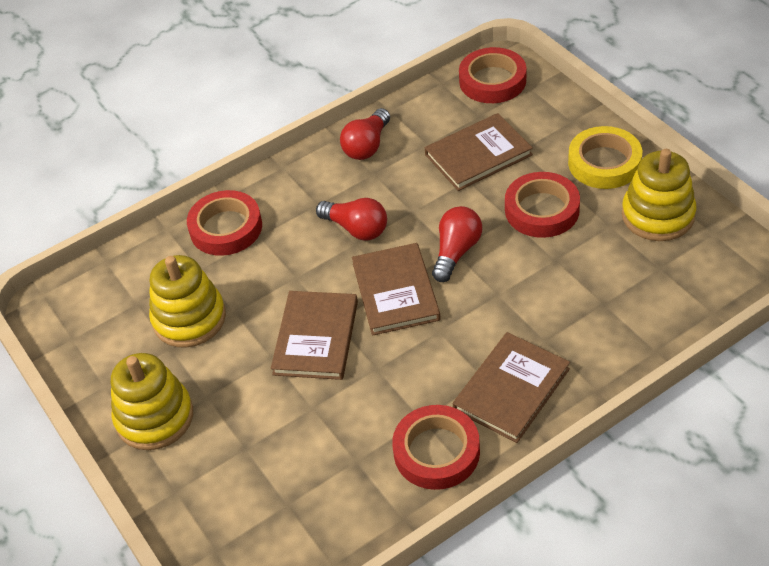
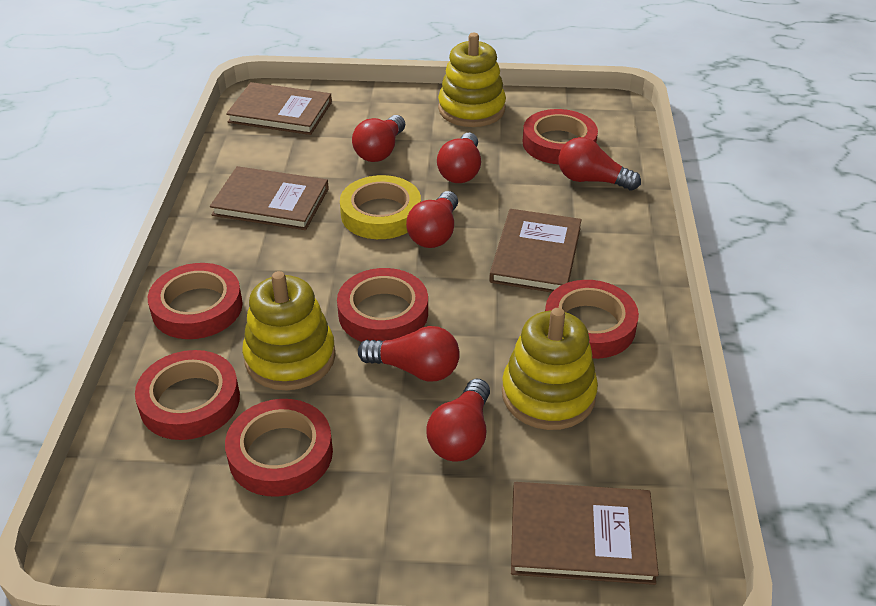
red light bulb: [316,198,387,241] [340,108,390,160] [432,206,482,282] = 3 -> [352,115,405,162] [358,326,460,381] [406,191,458,248] [427,379,490,461] [437,133,481,183] [559,137,641,191] = 6
red tape: [187,190,262,256] [392,405,480,490] [459,47,526,103] [505,172,580,238] = 4 -> [135,350,240,440] [148,263,243,339] [225,399,333,497] [337,268,428,342] [523,109,598,164] [545,280,639,359] = 6

